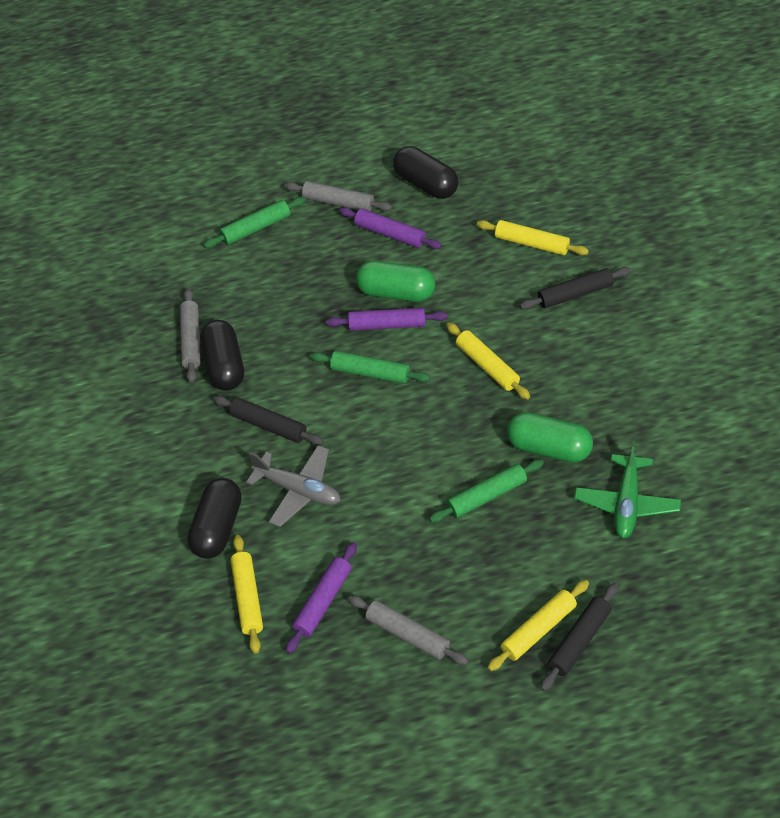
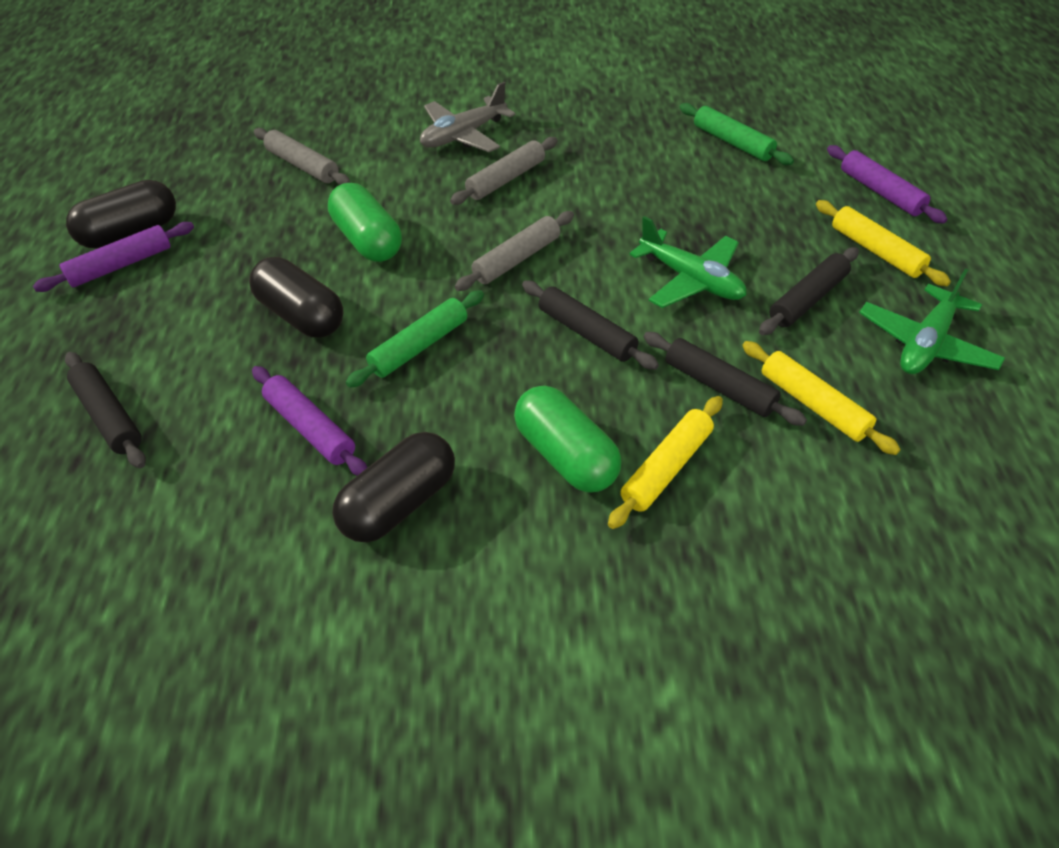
black rolling pin: [213,396,324,445] [520,267,631,310] [540,583,618,691] = 3 -> [65,352,146,468] [522,281,659,370] [644,332,807,426] [759,247,859,335] = 4
green plane: [574,441,681,538] = 1 -> [629,216,746,308] [859,269,1005,374] = 2
green rolling pin: [204,197,306,248] [310,351,430,384] [429,459,544,523] = 3 -> [346,290,484,388] [680,103,794,165] = 2
yellow rolling pin: [230,535,263,654] [446,323,530,399] [477,220,589,255] [488,580,589,671] = 4 -> [608,396,723,529] [742,341,901,455] [816,200,951,286] = 3

